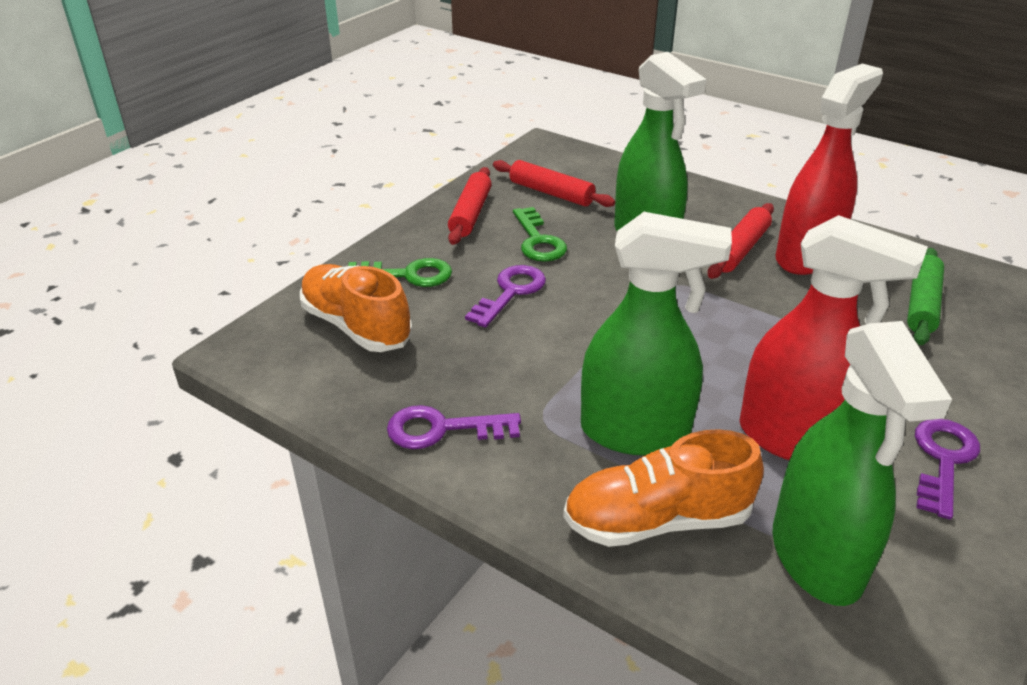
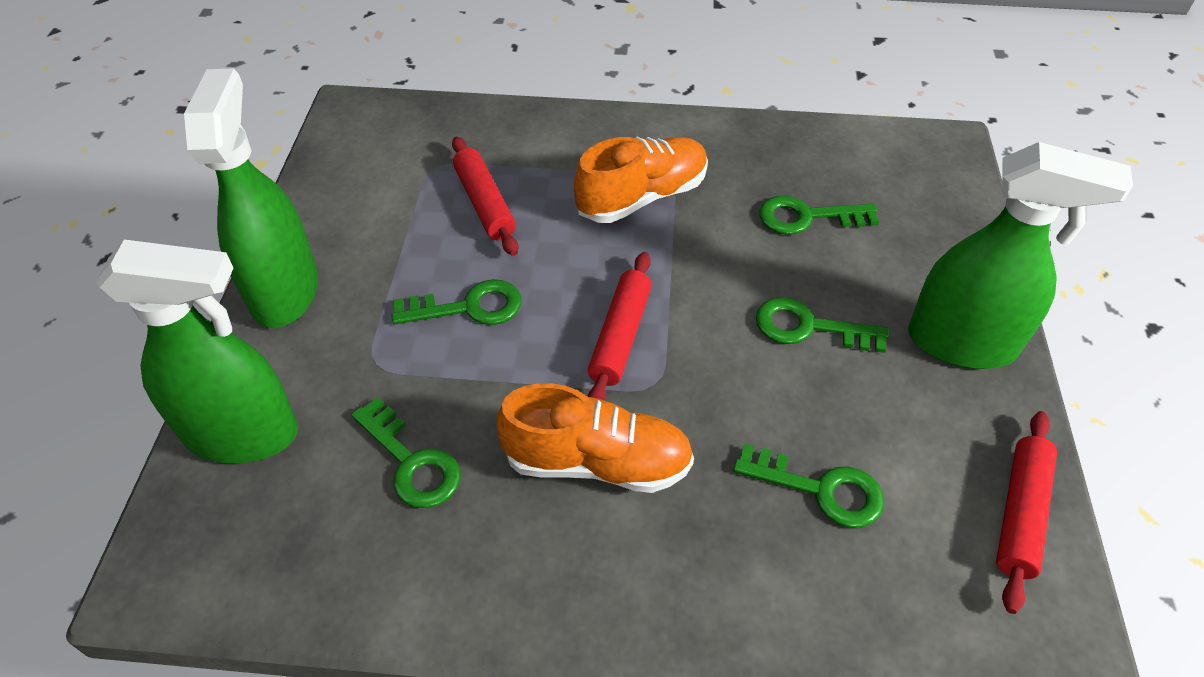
green key: [348,258,452,287] [513,207,567,262] = 2 -> [351,397,461,508] [392,279,522,325] [733,444,884,528] [756,297,889,353] [759,196,879,235] = 5
green rolling pin: [907,248,944,345] = 1 -> none = 0
purple key: [387,405,521,449] [465,265,546,328] [915,419,980,520] = 3 -> none = 0
red spray bottle: [739,215,928,460] [775,63,883,275] = 2 -> none = 0

